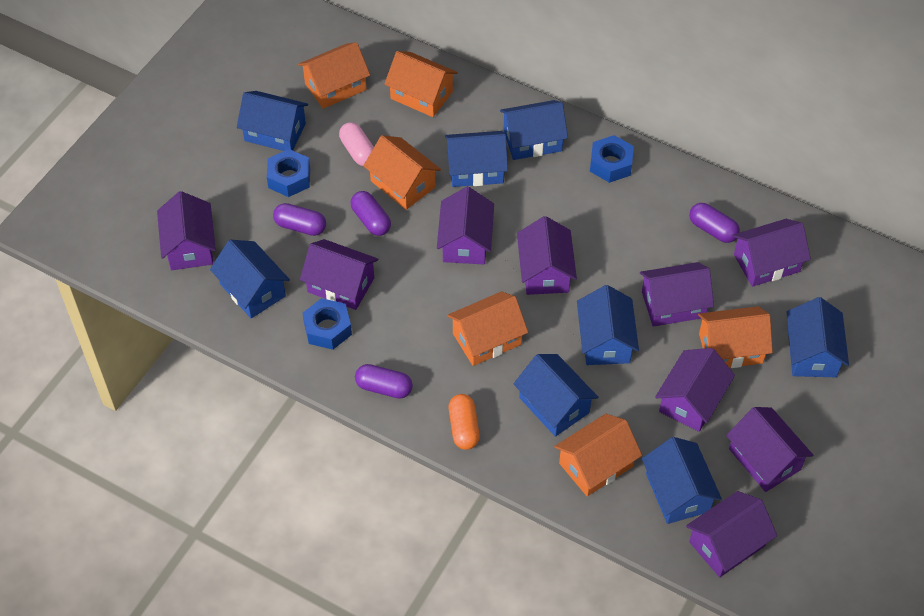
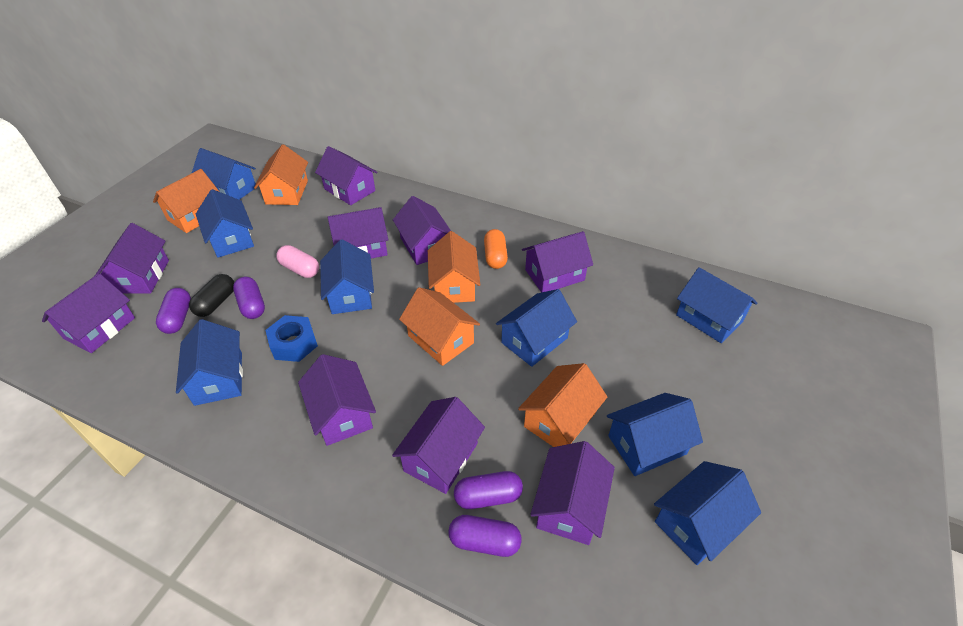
black capsule: none = 0 -> [189,274,234,317] = 1
blue nut: [267,149,310,197] [302,298,352,350] [590,135,634,183] = 3 -> [265,315,318,362] = 1
orange house: [298,42,370,109] [363,135,441,210] [384,51,458,117] [447,291,528,366] [554,414,642,496] [698,306,773,368] = 6 -> [153,169,220,233] [254,144,308,205] [399,287,480,366] [428,231,480,303] [518,363,607,447] = 5

